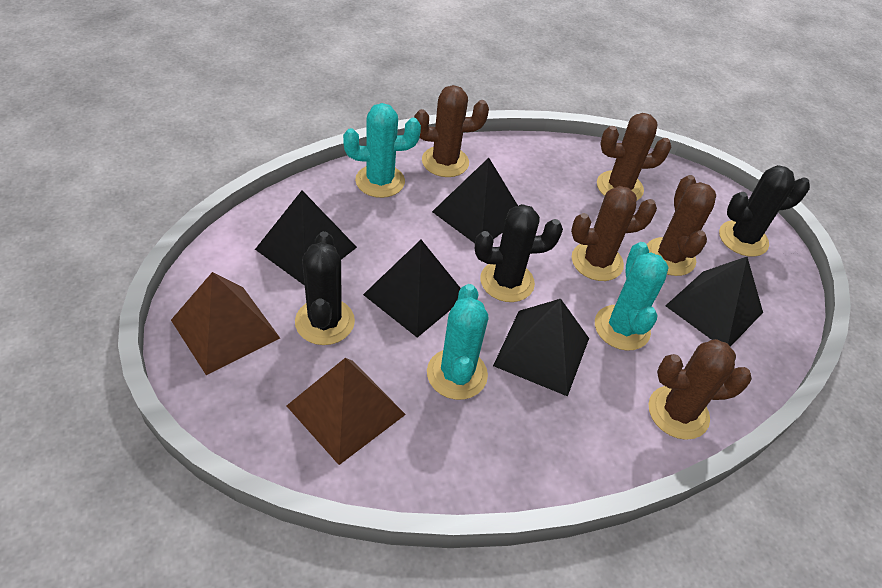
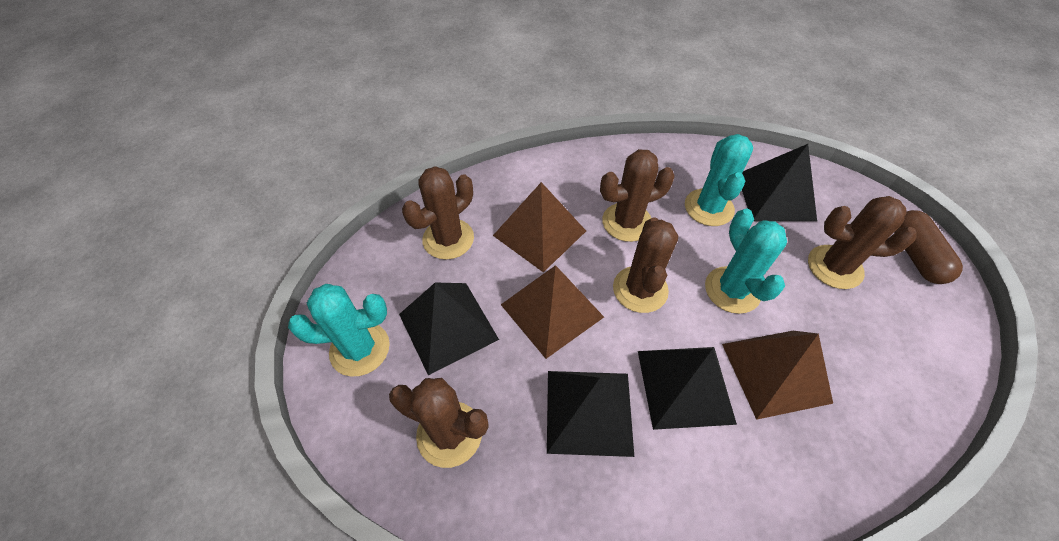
black cactus: [295,231,355,345] [475,204,563,302] [719,165,810,257] = 3 -> none = 0
black pyramid: [255,191,357,286] [363,240,461,338] [432,158,518,243] [493,299,589,396] [665,257,763,347] = 5 -> [399,283,499,375] [547,371,634,457] [638,347,737,430] [742,144,817,221] = 4
brown capsule: none = 0 -> [894,210,963,284] = 1
brown pyramid: [171,272,280,375] [287,358,406,465] = 2 -> [493,182,586,272] [501,265,604,359] [722,331,833,420] = 3

